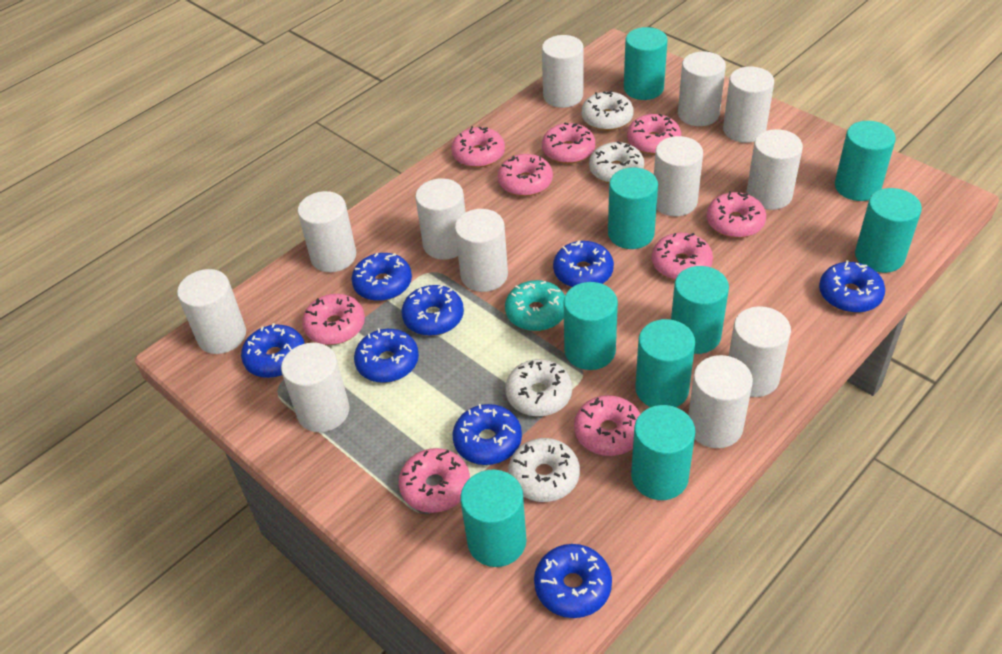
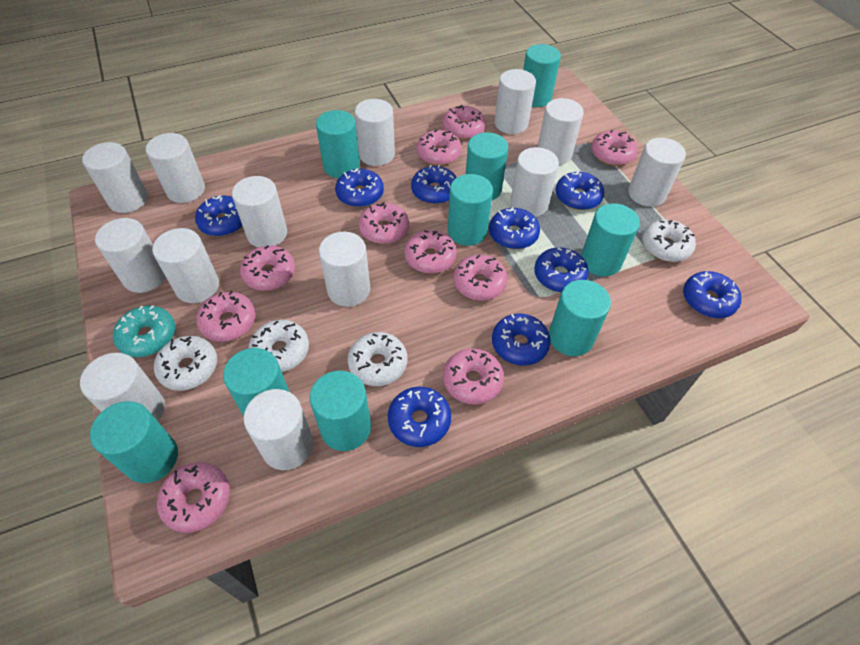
blue donut: [241,323,305,378] [351,253,412,301] [354,328,419,383] [402,285,464,336] [453,404,522,465] [534,544,612,618] [553,240,614,287] [819,260,885,313] = 8 -> [195,195,242,236] [335,168,384,207] [388,387,451,447] [411,165,457,204] [489,207,540,249] [492,314,551,366] [534,247,589,292] [555,171,604,210] [683,271,741,318] = 9
pink donut: [302,294,365,345] [398,448,470,513] [451,126,505,168] [498,154,553,196] [542,123,595,164] [574,395,640,456] [627,113,681,154] [652,233,713,280] [706,191,766,238] = 9 -> [157,462,230,533] [196,291,256,342] [240,245,295,291] [358,202,409,244] [404,230,457,274] [416,129,462,165] [442,105,486,139] [443,348,504,405] [453,255,508,301] [591,130,638,166] = 10
white cylinder: [177,269,246,354] [281,343,350,432] [298,191,356,272] [415,178,466,259] [455,209,508,292] [542,35,584,108] [654,136,703,216] [678,51,726,126] [688,355,753,448] [723,66,774,143] [729,306,791,397] [747,129,803,210] = 12 -> [80,353,165,421] [82,142,148,213] [95,218,166,293] [146,133,205,203] [152,228,219,303] [232,176,287,247] [244,389,313,470] [319,232,370,307] [354,99,395,166] [494,69,536,134] [510,147,559,217] [538,98,584,165] [628,138,686,207] = 13

